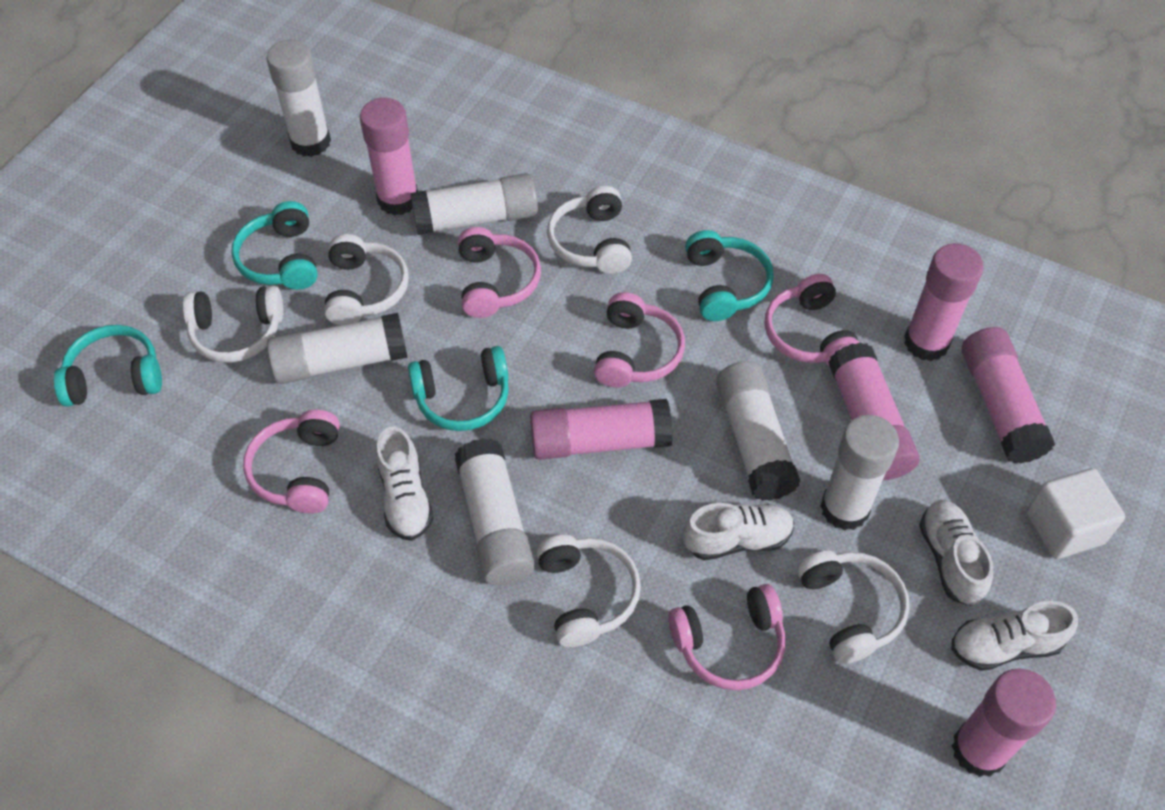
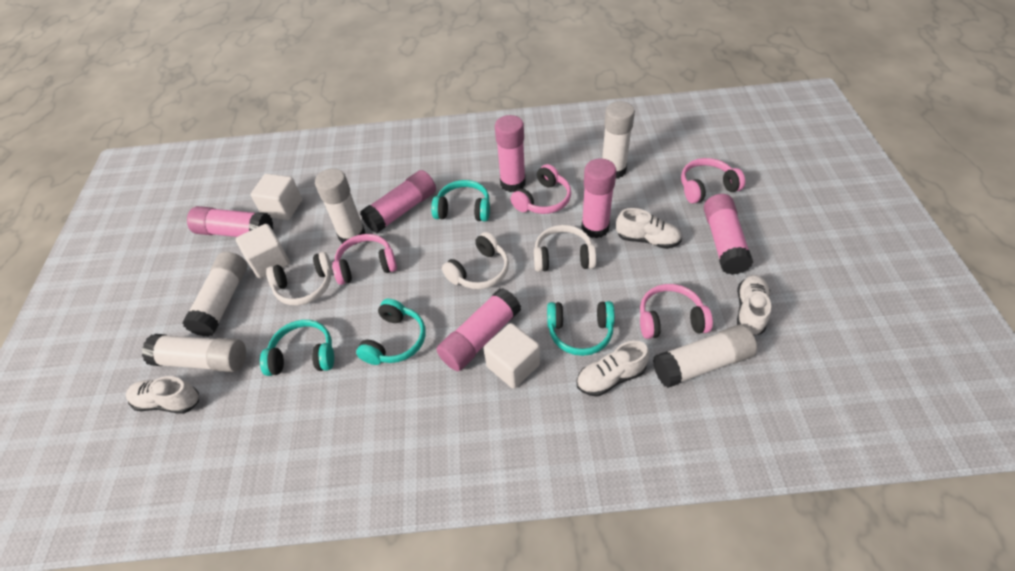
pink headphones: [243,410,340,514] [458,227,541,318] [594,292,685,388] [668,584,786,690] [764,274,860,365] = 5 -> [332,234,397,285] [510,164,571,214] [640,284,713,339] [681,158,745,204] = 4
white cube: [1026,468,1125,559] = 1 -> [236,224,290,279] [251,174,302,220] [484,323,540,389] = 3
white glue stick: [266,40,331,157] [267,313,408,384] [410,173,538,235] [455,438,535,586] [716,361,800,501] [821,415,899,531] = 6 -> [142,334,246,372] [182,252,248,337] [315,168,365,245] [602,101,635,179] [653,325,757,388] = 5
white headphones: [183,286,283,363] [324,234,409,325] [536,535,641,647] [547,186,632,274] [797,551,909,664] = 5 -> [266,252,333,306] [442,232,509,289] [534,225,596,272] = 3

